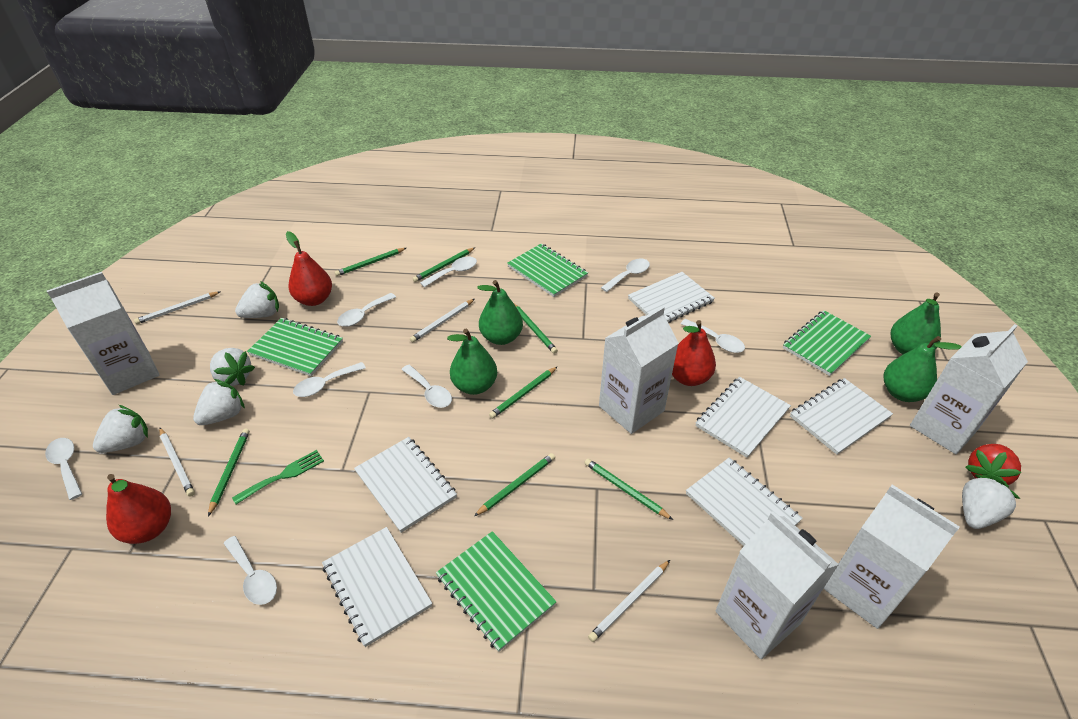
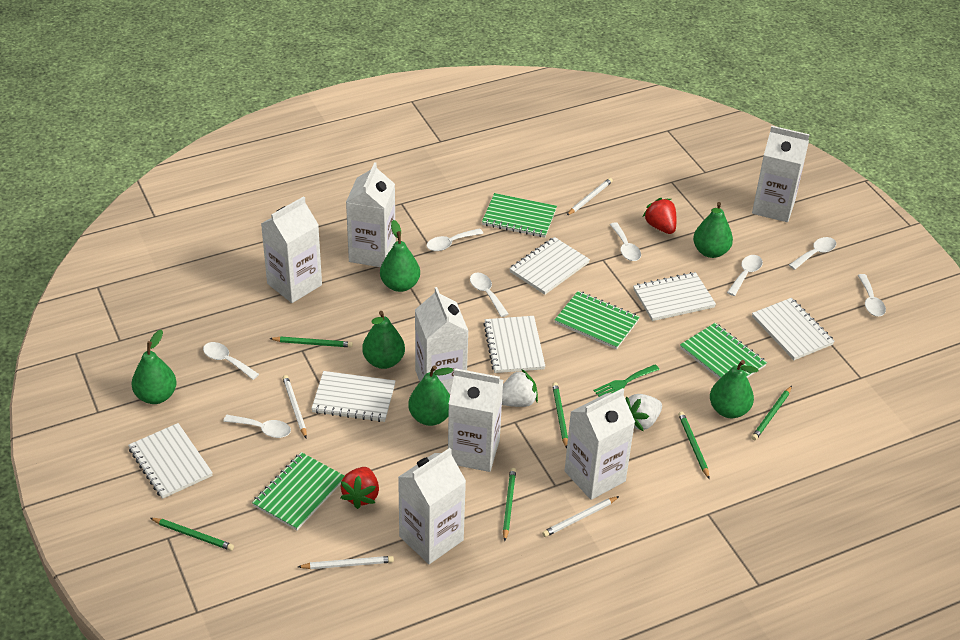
green pear: [447,329,497,395] [477,280,523,345] [884,336,961,402] [891,292,941,354] = 4 -> [132,330,177,404] [362,311,405,369] [380,220,420,292] [408,365,454,426] [693,202,733,258] [710,360,758,418] = 6
green pencil: [208,429,250,516] [335,248,406,276] [412,247,475,282] [474,453,555,516] [489,366,558,419] [514,304,558,354] [584,458,673,520] = 7 -> [150,518,234,551] [269,337,353,347] [503,468,516,542] [552,382,568,448] [678,412,710,479] [751,386,792,440] = 6
red pear: [106,474,171,544] [286,231,332,306] [672,320,716,386] = 3 -> none = 0
red strawberry: [965,444,1021,488] = 1 -> [340,467,379,509] [643,198,676,234] = 2
white carton: [47,272,160,395] [599,306,679,434] [715,511,839,659] [824,485,960,629] [910,324,1028,454] = 5 -> [261,196,322,303] [346,162,396,267] [398,448,466,564] [415,287,468,394] [448,368,503,472] [565,388,635,500] [752,126,810,222] = 7
white strawberry: [93,405,148,453] [193,379,245,425] [210,348,255,386] [235,281,279,318] [962,474,1021,529] = 5 -> [502,369,538,407] [626,394,662,431] = 2

